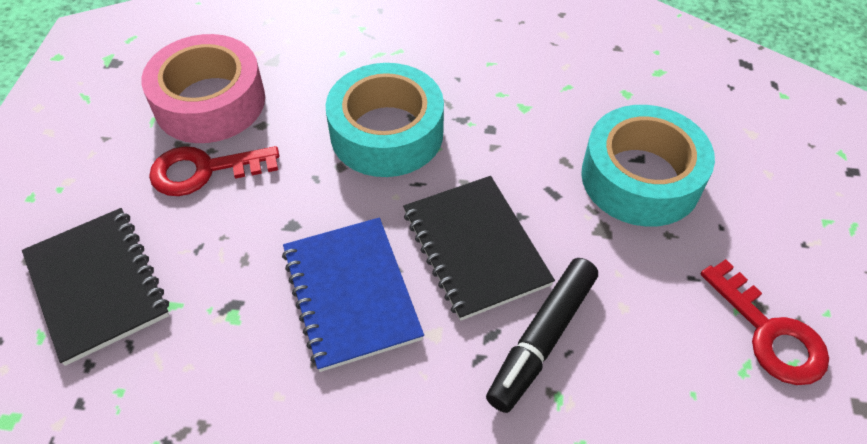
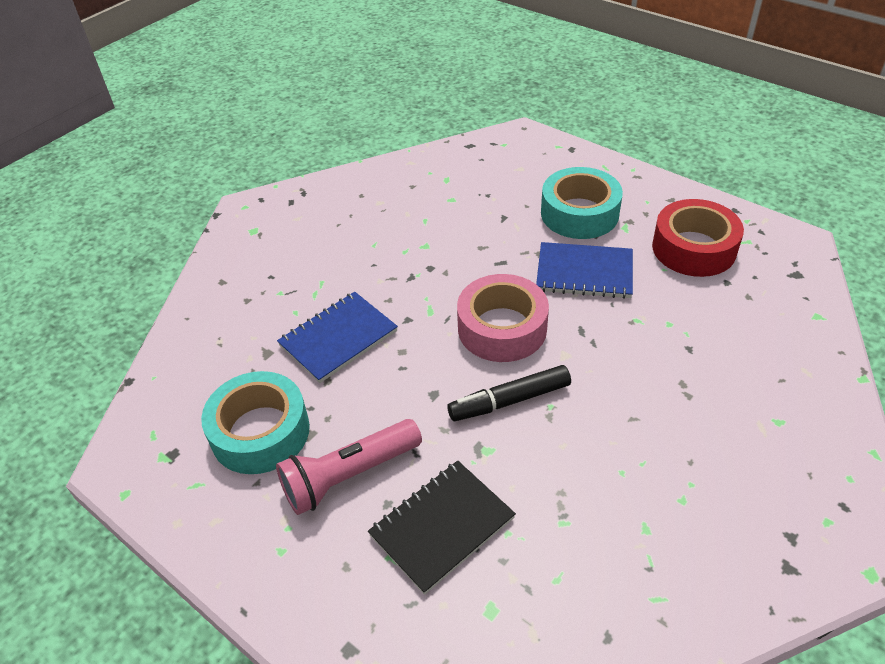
black notebook: [22,208,170,366] [403,176,555,321] = 2 -> [368,461,516,595] = 1
blue notebook: [282,218,424,372] = 1 -> [277,292,398,383] [536,242,633,299] = 2
pink flashlight: none = 0 -> [276,419,422,515] = 1
red key: [149,146,279,196] [700,259,829,385] = 2 -> none = 0
red tape: none = 0 -> [652,199,744,277] = 1

